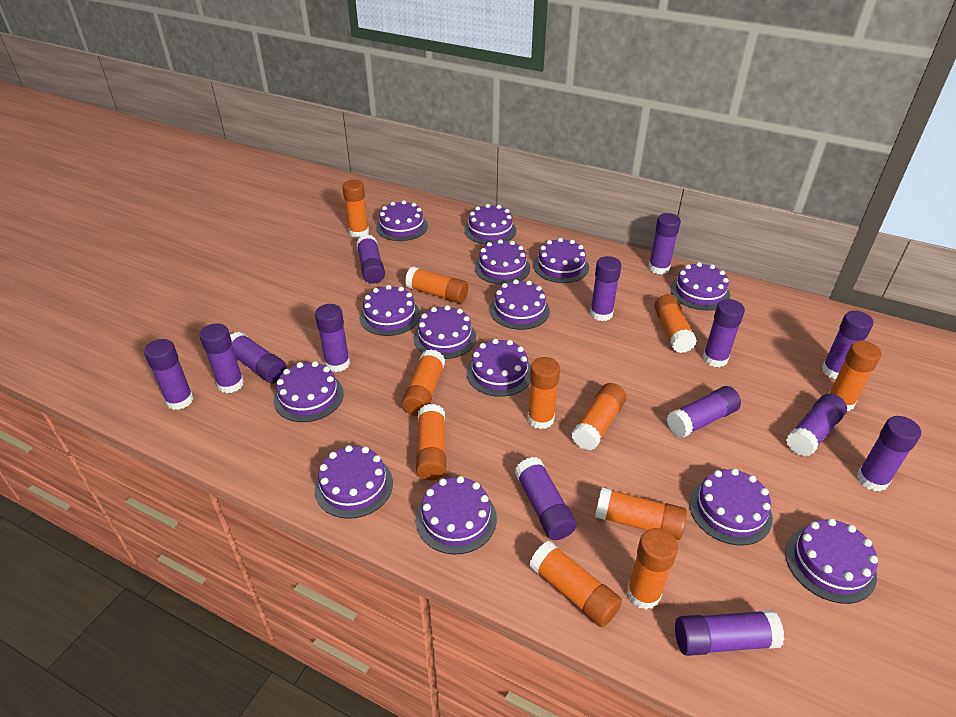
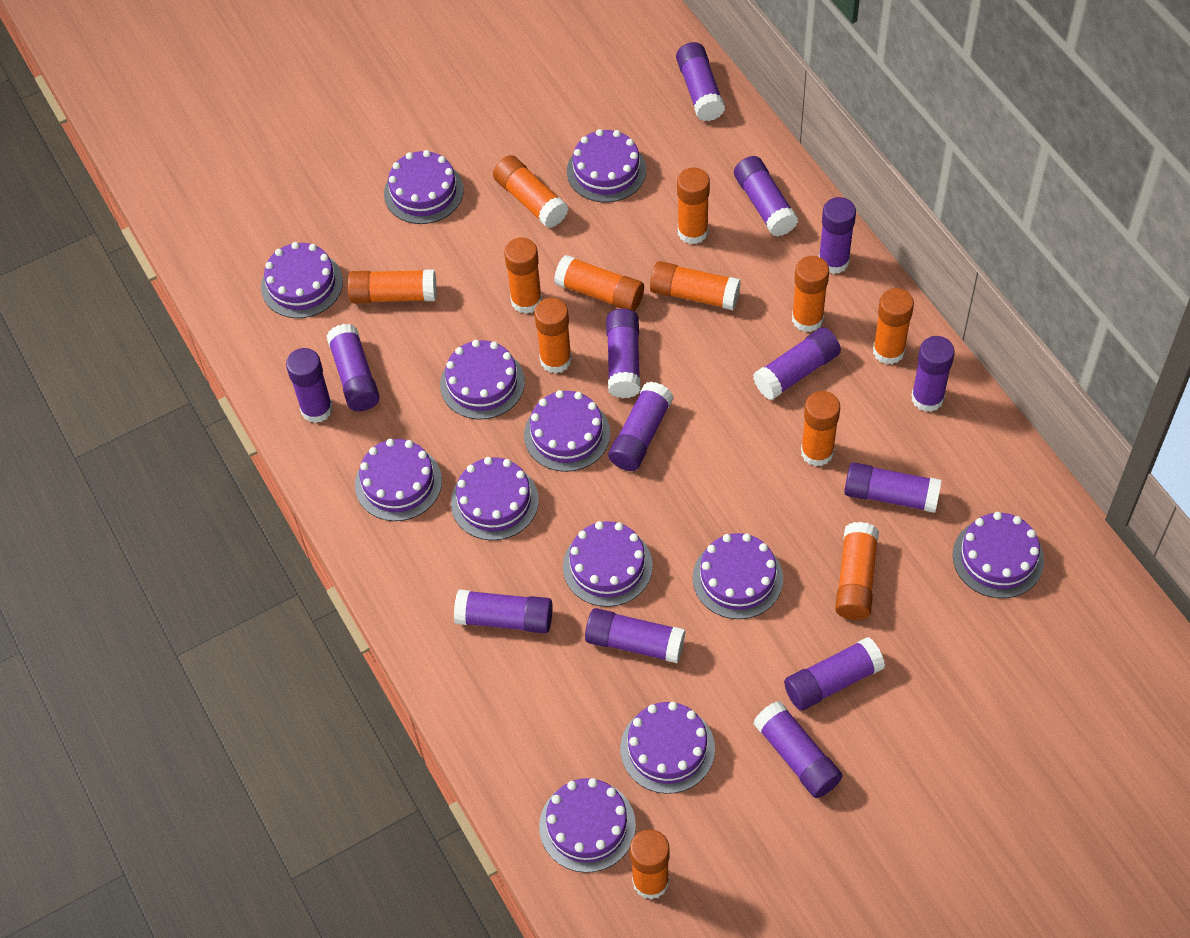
orange glue stick: [342,180,369,238] [402,349,445,416] [405,267,468,303] [416,404,446,481] [527,357,560,429] [529,541,622,627] [572,383,626,451] [595,487,687,540] [627,528,678,609] [654,294,697,353] [829,341,882,411] = 11 -> [348,269,437,303] [493,155,568,228] [504,238,542,314] [534,298,572,373] [554,255,644,311] [630,830,670,900] [650,261,741,310] [677,168,710,244] [792,256,829,332] [801,391,840,466] [835,522,879,620] [873,288,914,364] = 12
purple cake: [274,361,344,422] [314,445,393,519] [360,285,420,336] [376,200,428,241] [414,305,476,359] [416,476,497,554] [465,204,516,245] [466,339,531,397] [475,239,530,285] [490,279,550,330] [533,238,589,283] [670,262,730,310] [689,469,773,545] [785,518,878,604] = 14 -> [261,242,343,318] [355,439,442,521] [384,150,464,224] [440,340,525,420] [451,457,539,540] [524,390,610,472] [539,778,636,873] [563,521,653,607] [567,129,646,202] [620,702,715,794] [693,533,783,619] [953,512,1044,598] = 12

